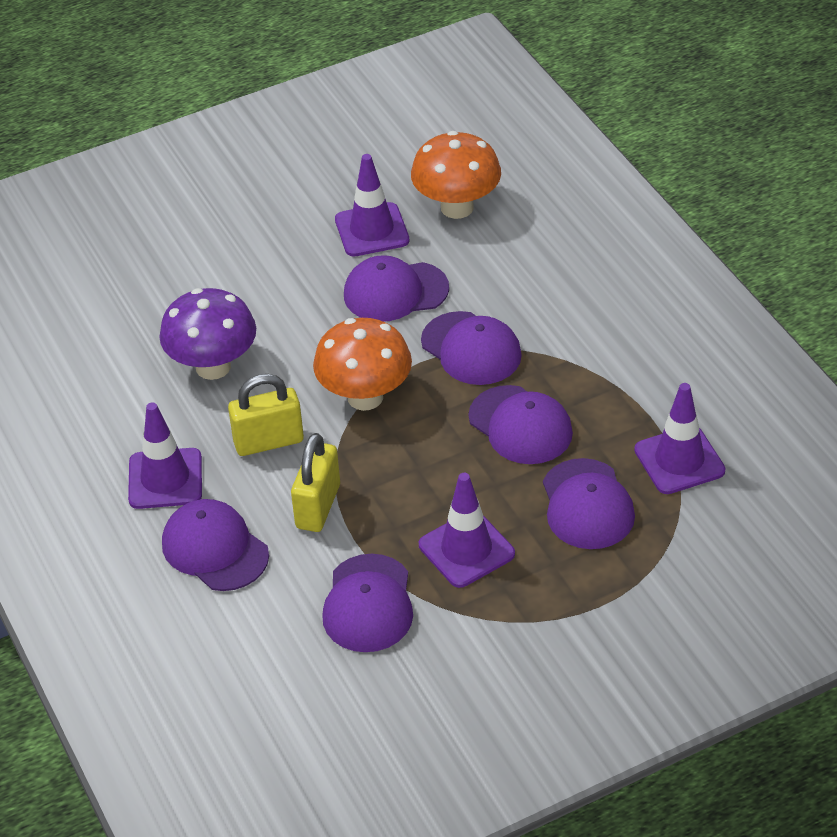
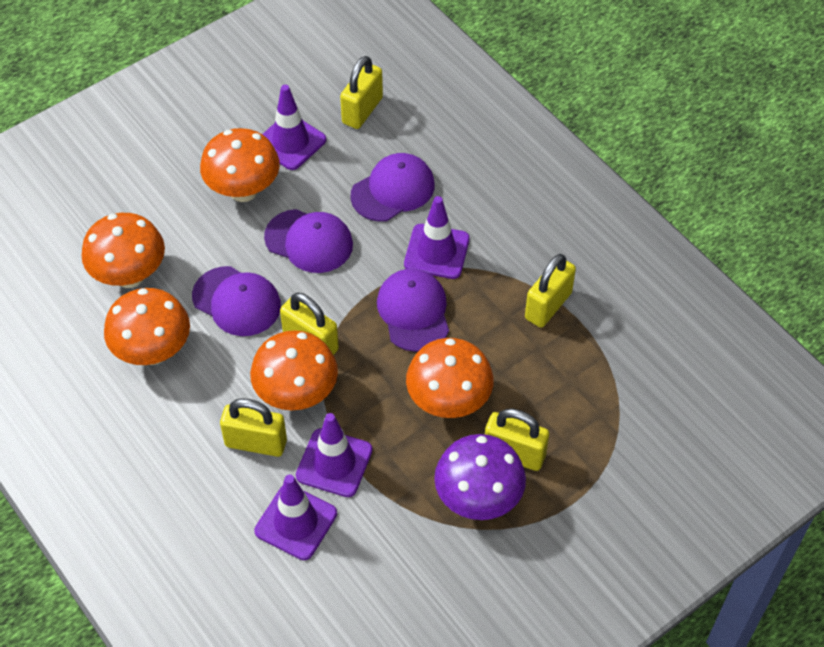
orange mushroom: [313,318,412,411] [411,131,501,219] = 2 -> [82,213,165,288] [104,288,190,365] [200,128,280,202] [250,330,338,411] [406,338,494,418] = 5
purple cap: [162,499,269,591] [322,554,413,652] [344,255,449,322] [421,311,522,385] [468,385,573,464] [543,458,635,549] = 6 -> [192,266,281,336] [264,209,353,273] [351,153,435,222] [377,269,449,352] = 4
yellow padlock: [228,374,304,456] [291,433,340,532] = 2 -> [220,398,287,457] [280,293,339,355] [340,56,383,129] [485,409,549,471] [525,254,576,328] = 5

